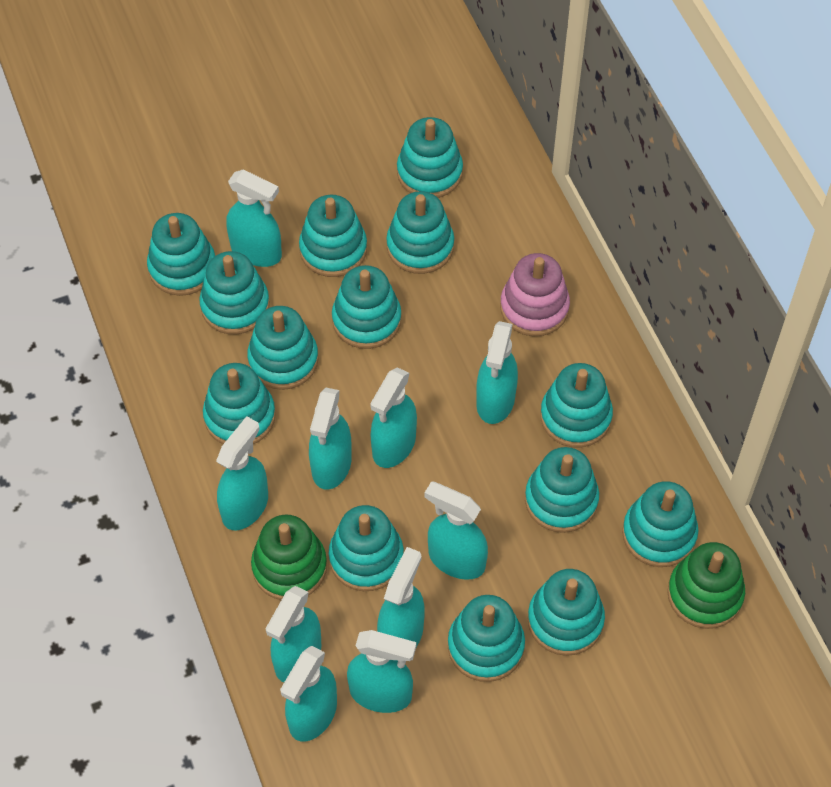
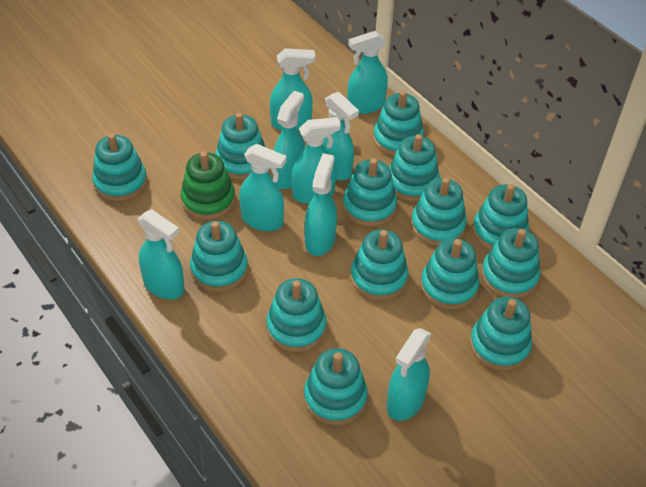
green stacking toy: [251,514,327,600] [667,542,745,629] = 2 -> [181,151,235,220] = 1
pink stacking toy: [500,253,570,336] = 1 -> none = 0
turquoise spray bottle: [216,416,268,530] [226,169,282,267] [265,586,321,682] [280,646,337,742] [309,388,352,490] [347,630,416,713] [370,367,417,468] [377,547,425,647] [424,482,488,580] [476,321,518,424] = 10 -> [138,209,185,299] [239,144,287,231] [270,48,315,131] [273,91,305,189] [291,117,341,204] [305,153,337,256] [323,92,359,180] [347,31,388,114] [386,328,431,421] = 9

